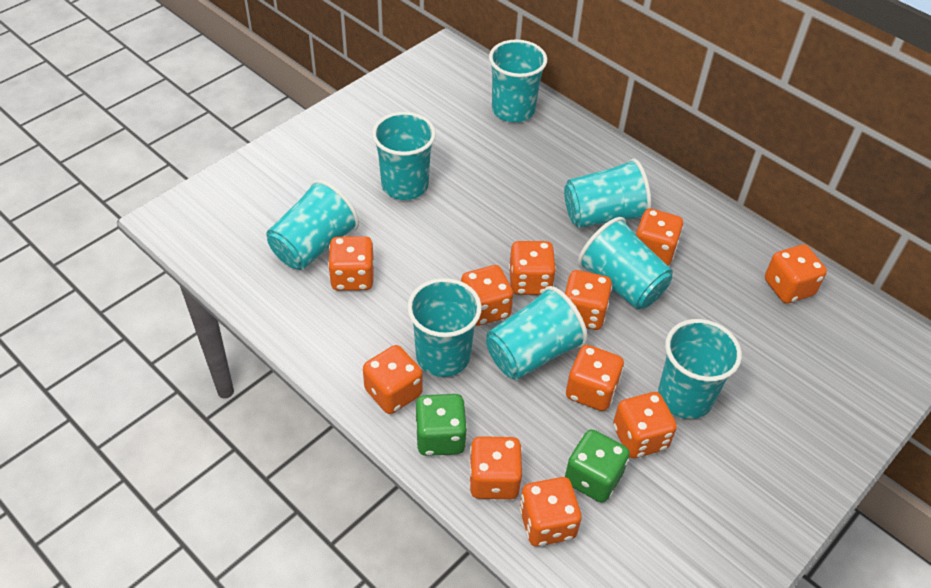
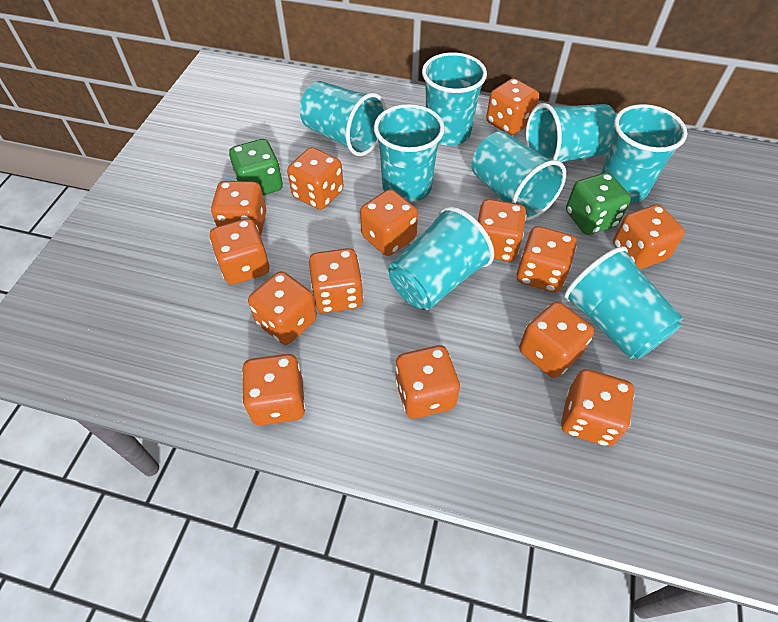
orange dice: [328,236,374,291] [363,345,422,414] [461,265,513,326] [469,436,522,499] [509,241,556,295] [519,477,582,546] [565,270,612,330] [566,345,624,411] [613,392,677,458] [636,208,683,266] [765,244,827,304] = 11 -> [210,218,270,285] [211,181,266,236] [242,354,306,425] [248,271,317,345] [287,147,344,210] [309,248,364,313] [360,189,418,256] [395,345,460,419] [478,199,526,261] [486,78,539,135] [517,226,577,293] [519,302,594,378] [561,369,634,446] [613,204,685,269] = 14

